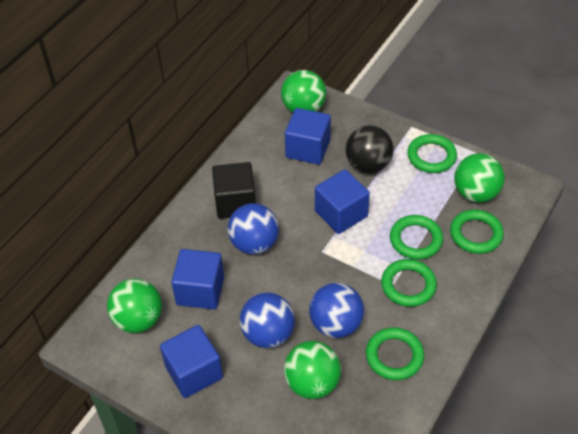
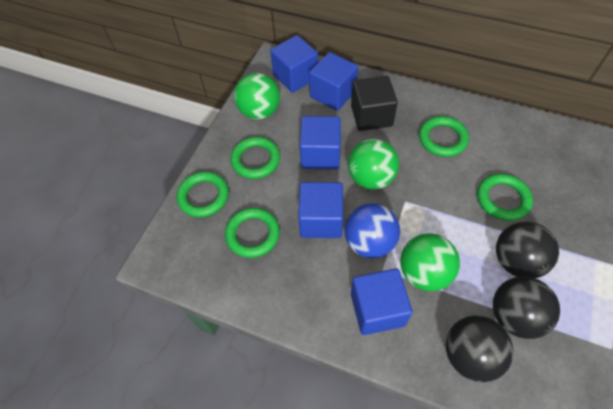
black ball: [346,125,394,173] = 1 -> [446,316,513,382] [493,276,560,339] [496,222,559,278] = 3
blue ball: [228,203,279,255] [240,292,295,348] [309,283,364,338] = 3 -> [344,203,400,259] = 1
blue cube: [160,325,223,398] [171,249,224,309] [285,108,331,165] [315,169,370,234] = 4 -> [270,35,318,93] [298,182,343,238] [300,116,341,170] [309,52,358,111] [351,268,413,335] = 5
green ball: [107,279,162,333] [281,70,326,113] [284,341,341,399] [454,153,505,203] = 4 -> [234,73,280,120] [348,139,399,190] [400,233,460,291] = 3

